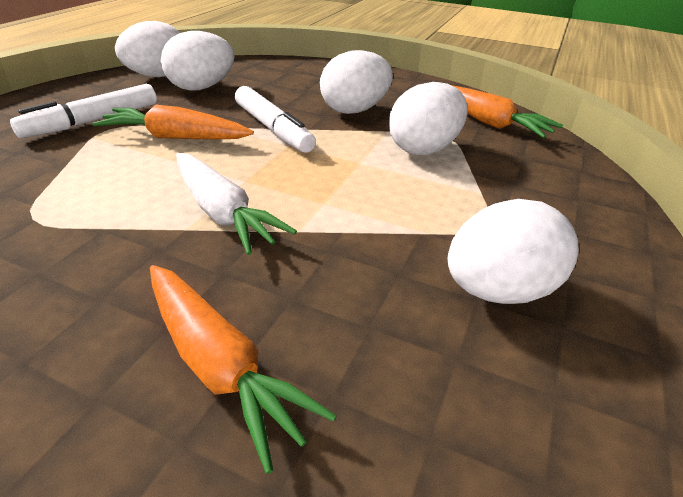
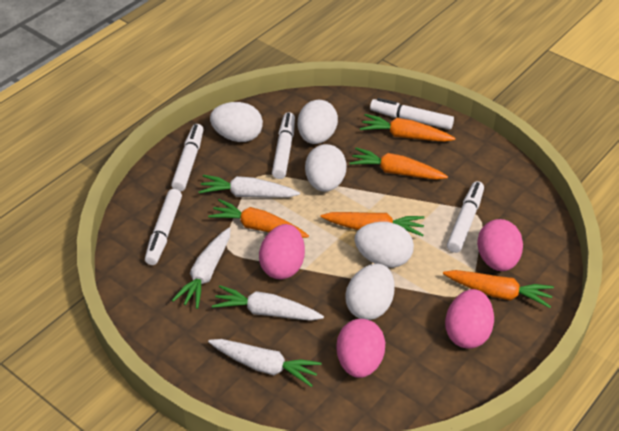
orange carrot: [92,104,254,140] [150,265,336,474] [452,85,563,138] = 3 -> [208,199,309,238] [321,212,425,236] [349,147,448,180] [360,114,455,142] [443,270,554,308] = 5
pink egg: none = 0 -> [259,224,305,279] [336,319,385,378] [445,289,494,349] [477,219,523,271] = 4
white carrot: [176,153,297,255] = 1 -> [172,228,231,309] [198,175,300,198] [208,339,322,387] [212,285,324,321] = 4
white marker: [10,84,157,138] [235,86,316,153] = 2 -> [145,189,182,265] [171,124,204,192] [272,112,295,179] [370,98,454,130] [447,181,484,253] = 5

